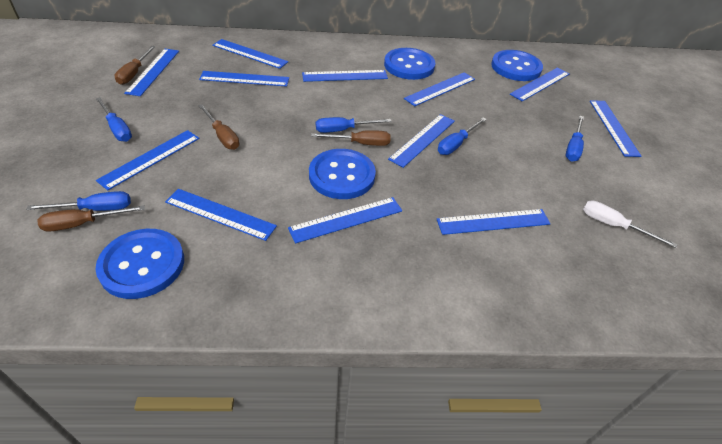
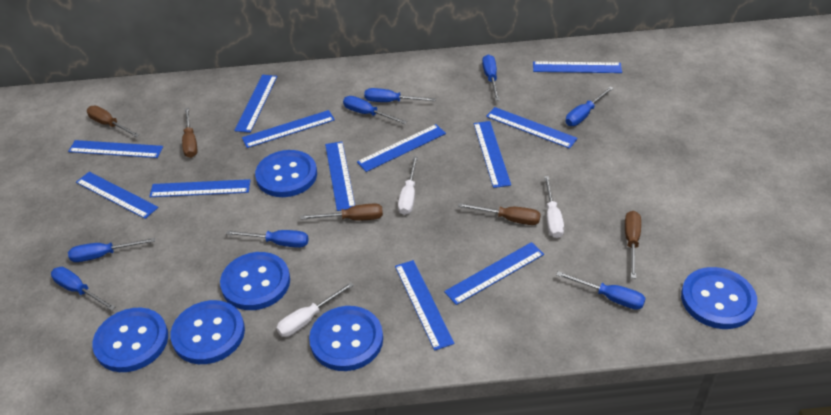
blue button: [95,229,184,299] [309,149,376,199] [384,48,436,80] [491,50,543,81] = 4 -> [92,308,168,372] [170,300,245,364] [220,252,290,310] [255,150,317,197] [309,306,383,371] [681,267,757,329] = 6
blue screwdriver: [26,191,131,211] [96,97,132,142] [316,117,392,133] [438,117,487,155] [565,116,584,162] = 5 -> [51,267,115,311] [68,238,155,262] [226,230,309,248] [343,96,407,124] [364,88,436,102] [482,54,500,101] [556,271,646,310] [565,86,614,126] = 8
brown screwdriver: [37,205,145,232] [114,46,156,85] [198,104,239,150] [311,130,391,146] = 4 -> [87,106,139,137] [182,108,197,158] [300,204,383,220] [458,203,541,225] [625,211,641,279] = 5
white screwdriver: [583,200,678,248] = 1 -> [276,282,354,337] [398,156,418,215] [544,176,564,238] = 3

